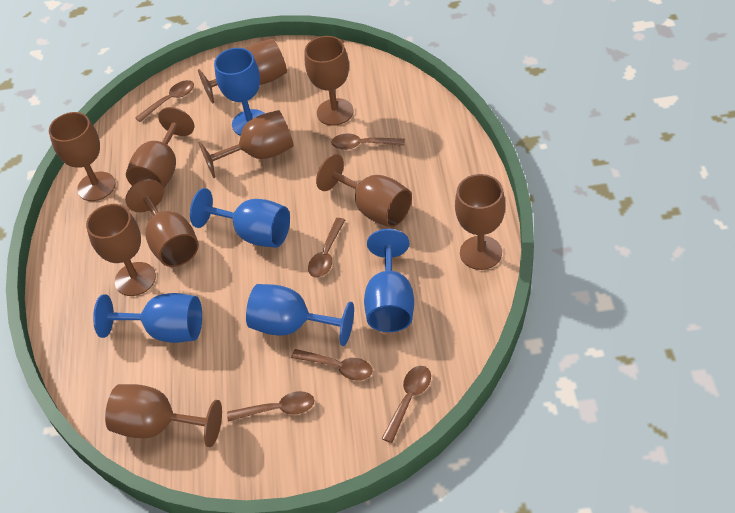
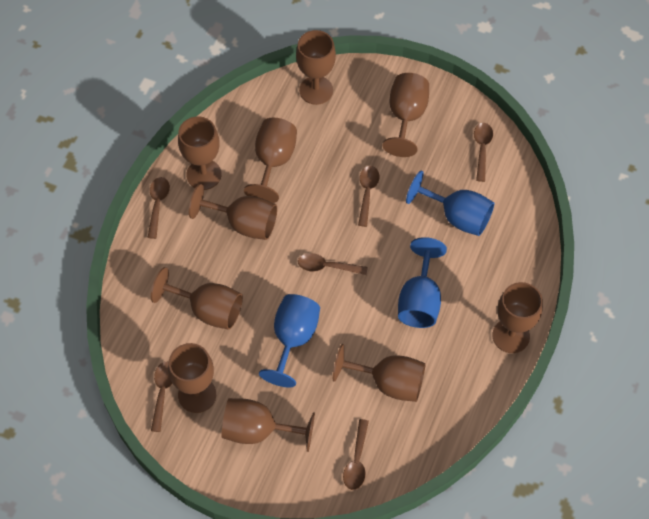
blue goblet: [93,293,202,343] [190,188,290,248] [214,48,265,136] [246,284,354,346] [364,229,414,332] = 5 -> [259,294,320,387] [398,237,447,328] [406,171,494,236] = 3

